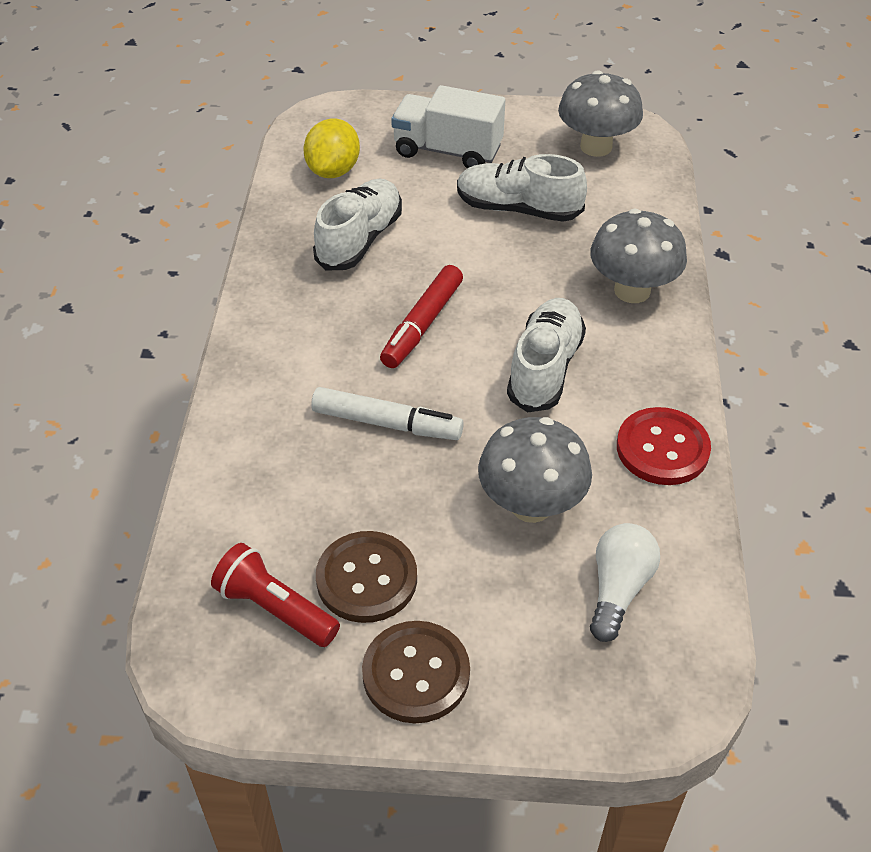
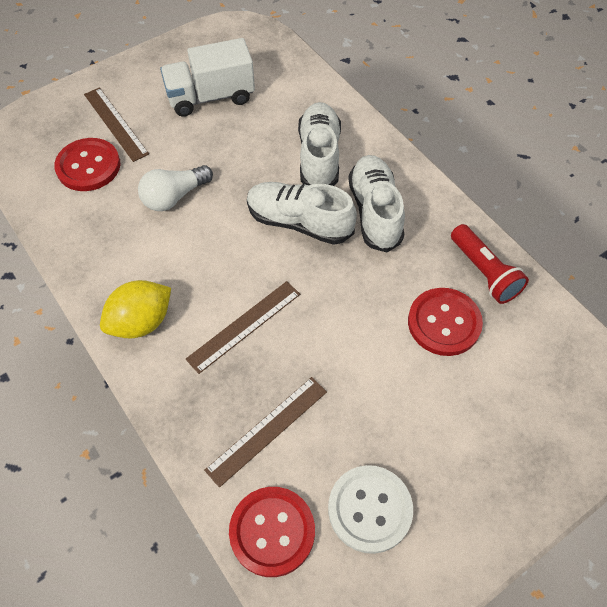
brown button: [316,531,417,623] [362,621,470,723] = 2 -> none = 0
brown ruler: none = 0 -> [84,87,149,162] [186,281,300,374] [204,377,327,488] = 3
grey mushroom: [478,417,592,523] [558,70,643,157] [590,209,687,303] = 3 -> none = 0
red button: [617,407,711,485] = 1 -> [54,138,121,191] [229,487,315,577] [408,288,483,356] = 3
red marker: [380,265,463,368] = 1 -> none = 0
white button: none = 0 -> [328,465,413,554] = 1
white marker: [311,387,464,440] = 1 -> none = 0

